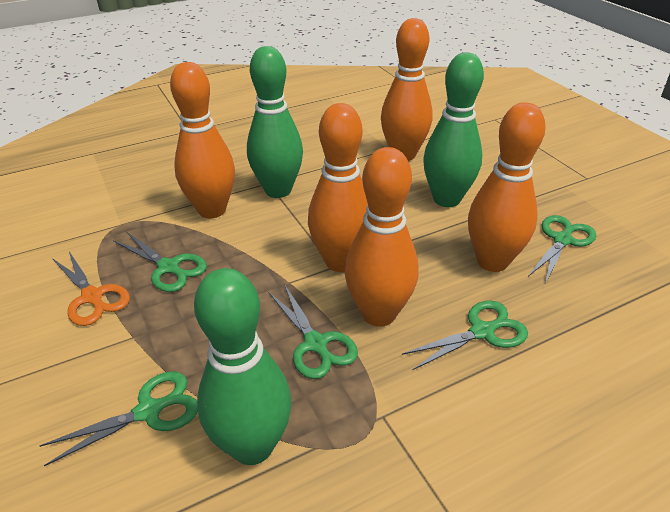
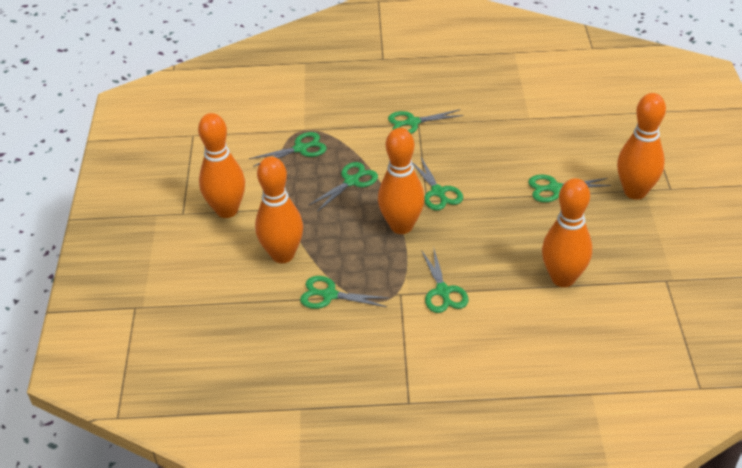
green bowling pin: [194,268,292,465] [247,46,303,198] [423,52,484,207] = 3 -> none = 0
green scissors: [39,371,198,466] [113,232,207,292] [268,284,358,379] [402,301,528,370] [528,215,596,284] = 5 -> [249,132,327,167] [300,276,389,309] [308,162,378,212] [388,109,464,134] [412,156,463,210] [421,250,469,313] [528,175,611,202] = 7
orange scissors: [52,252,130,326] = 1 -> none = 0

